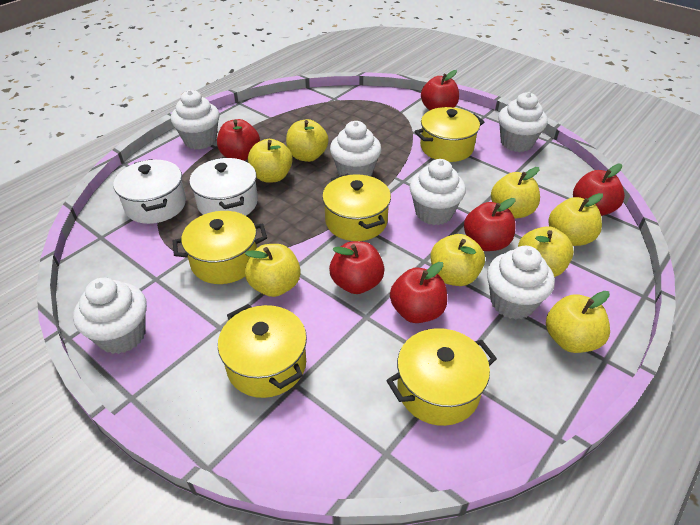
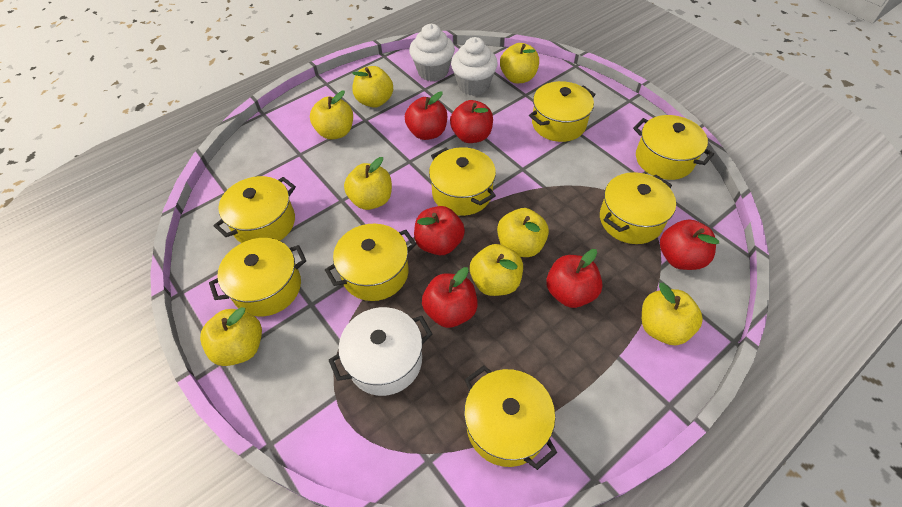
white cupcake: [73,278,147,354] [171,90,220,150] [330,121,381,176] [409,159,466,225] [487,246,555,319] [498,92,548,152] = 6 -> [409,24,455,81] [451,37,498,96] = 2
white pot: [114,159,186,224] [189,157,258,216] = 2 -> [328,307,433,396] = 1
yellow pot: [173,211,267,284] [218,304,307,398] [322,174,391,241] [386,328,497,426] [414,107,484,162] = 5 -> [209,238,306,316] [214,176,296,243] [325,224,416,301] [429,147,496,216] [464,365,557,470] [529,81,596,142] [600,172,676,244] [633,115,714,180] = 8

